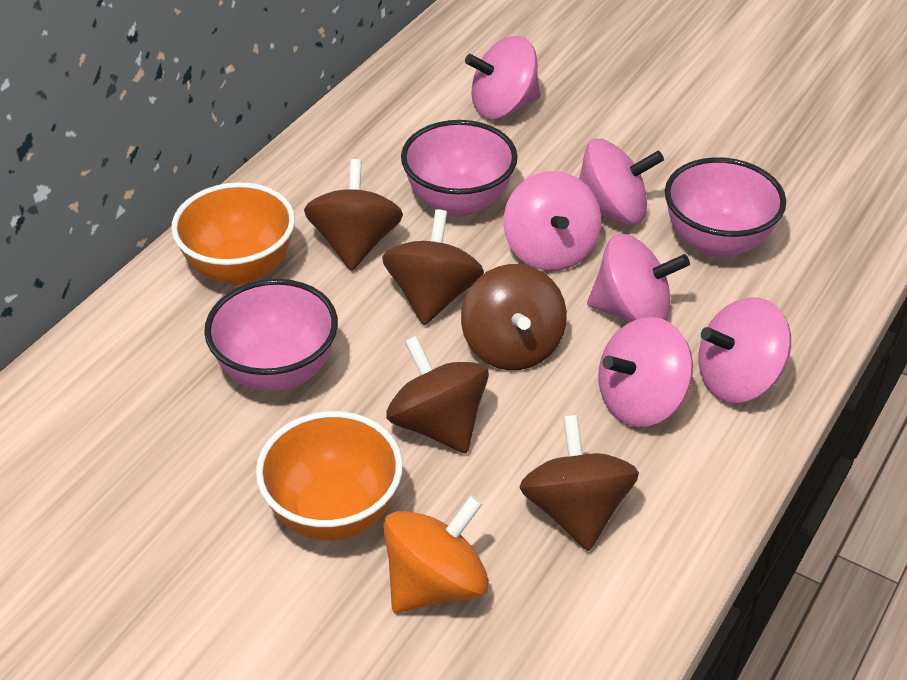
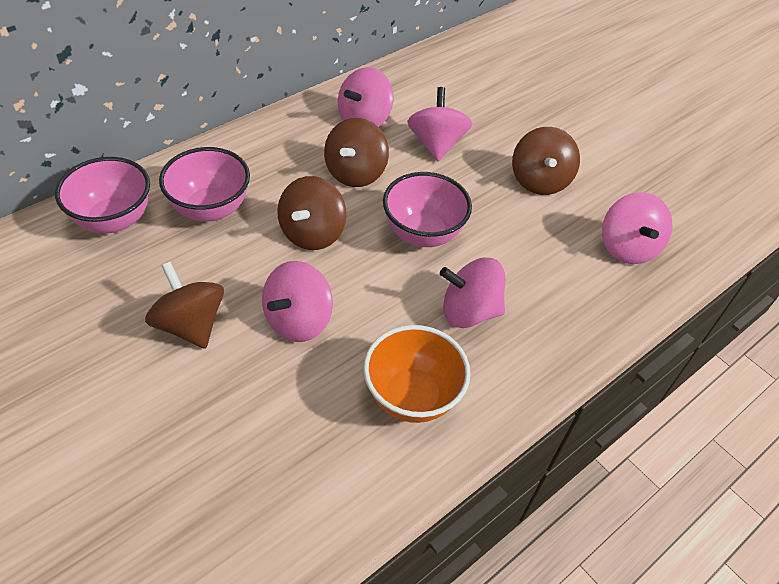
brown spinning top: [304,159,403,271] [382,209,484,325] [386,336,489,454] [461,264,567,370] [519,415,639,551] = 5 -> [145,262,224,349] [277,176,346,250] [324,118,389,187] [512,127,580,195] = 4
orange bowl: [171,182,295,285] [256,411,403,540] = 2 -> [363,325,470,423] = 1
orange spinning top: [383,495,489,613] = 1 -> none = 0
pink spinning top: [465,36,541,119] [503,171,601,271] [579,139,664,225] [587,234,690,323] [598,317,693,427] [699,297,791,403] = 6 -> [262,261,333,342] [338,67,394,127] [407,87,472,161] [440,258,505,328] [602,192,672,264] = 5

